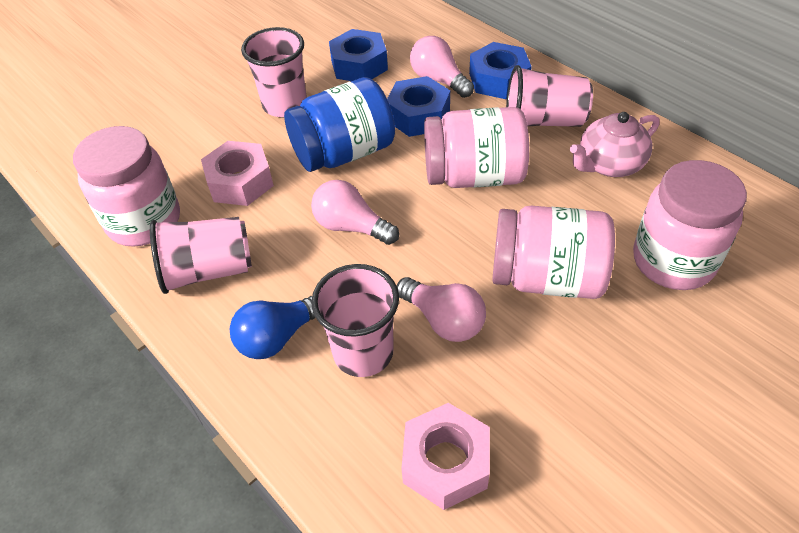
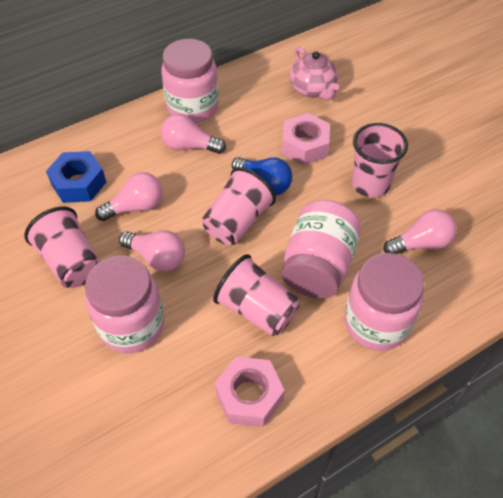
blue jar: [284,77,395,172] = 1 -> none = 0
blue nut: [329,29,388,81] [387,76,450,137] [469,42,532,99] = 3 -> [46,151,106,203] = 1
pink light bulb: [311,180,399,245] [397,277,486,342] [410,36,474,98] = 3 -> [95,172,163,221] [119,230,185,272] [161,114,226,154] [384,209,457,254] = 4

